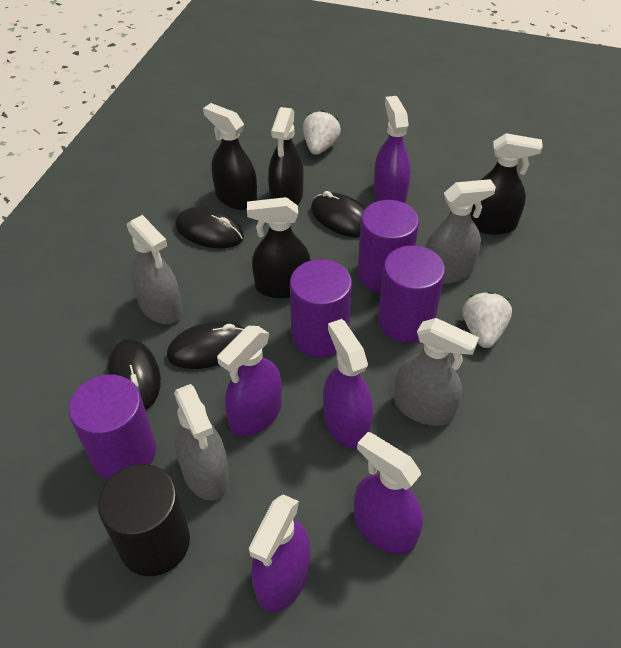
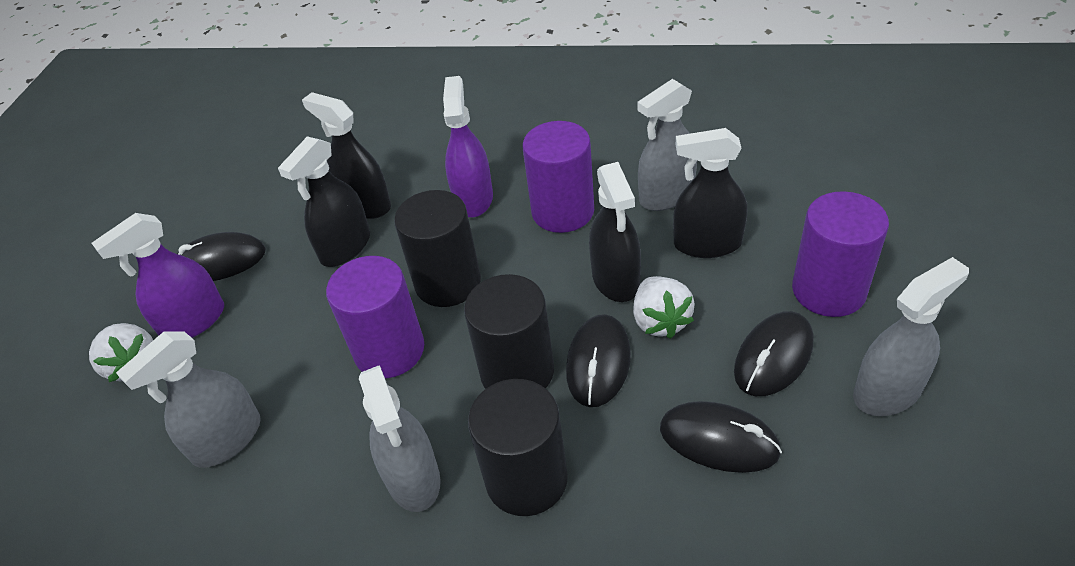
black cylinder: [98,464,190,576] = 1 -> [394,190,481,307] [464,274,554,389] [468,379,568,516] = 3
purple cylinder: [69,374,156,479] [290,259,352,358] [358,200,419,293] [378,245,445,343] = 4 -> [326,256,424,378] [523,121,594,233] [792,191,889,317] = 3
purple spray bottle: [217,326,282,437] [249,494,310,612] [323,319,373,449] [354,432,423,555] [374,96,411,203] = 5 -> [92,213,224,338] [443,76,493,217] = 2

